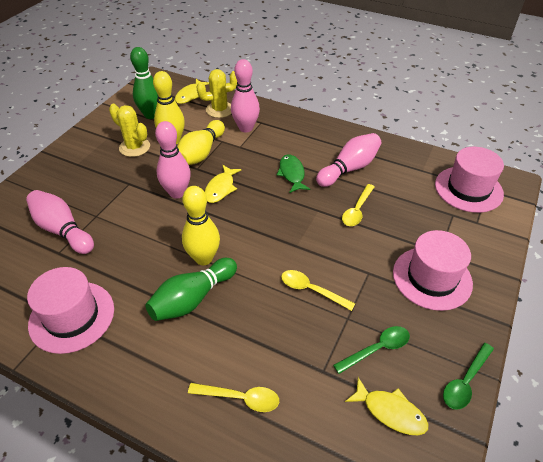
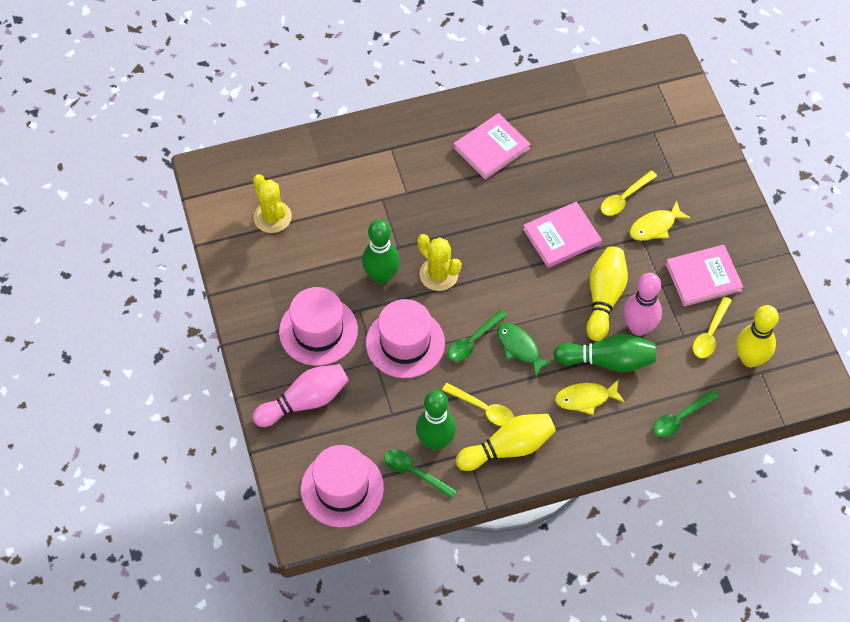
green bowling pin: [130,47,158,119] [145,258,237,321] = 2 -> [362,220,400,284] [416,390,456,451] [554,334,656,372] = 3
green spoon: [333,326,410,374] [443,343,494,410] = 2 -> [384,449,457,498] [448,309,507,361] [653,390,719,437] = 3
pink book: none = 0 -> [454,113,531,180] [523,202,602,268] [666,245,743,307] = 3
pink bowling pin: [26,190,94,254] [155,121,191,199] [231,59,260,132] [316,133,381,187] = 4 -> [252,364,349,427] [623,273,662,336] = 2
yellow fish: [175,79,209,104] [205,165,242,203] [345,377,428,435] = 3 -> [555,379,625,415] [629,200,691,241] = 2

